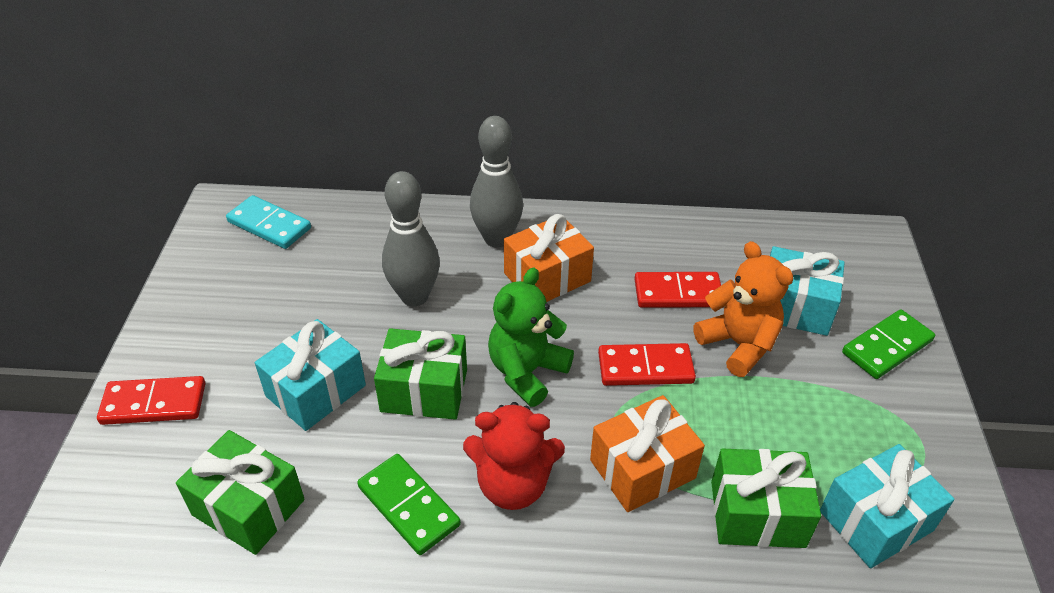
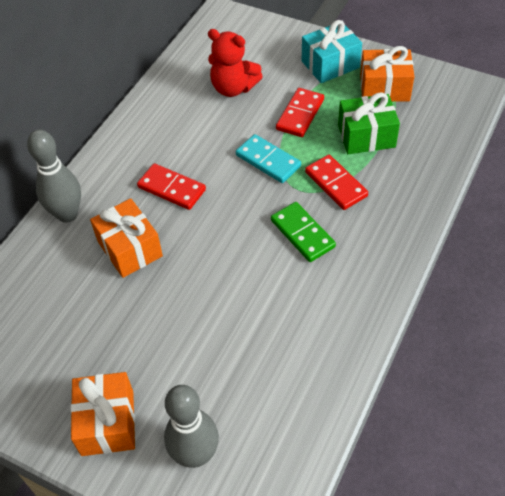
green domino: [357,454,461,555] [842,309,935,379] = 2 -> [271,202,336,262] = 1
green gift: [176,430,305,555] [374,328,467,420] [711,448,821,548] = 3 -> [338,92,400,154] = 1
green teddy bear: [488,268,574,407] = 1 -> none = 0
orange gift: [504,214,594,302] [590,395,705,512] = 2 -> [71,372,135,456] [90,198,163,278] [360,46,415,102] = 3
orange teddy bear: [693,241,794,377] = 1 -> none = 0
turquoise gift: [255,319,366,431] [770,246,845,336] [820,444,955,568] = 3 -> [302,20,362,83] = 1

